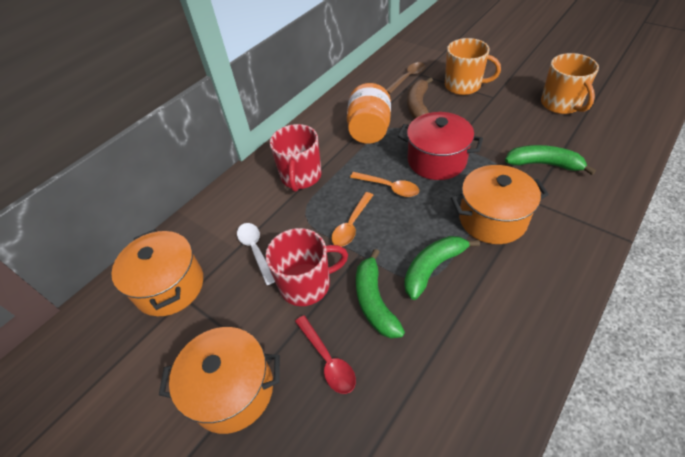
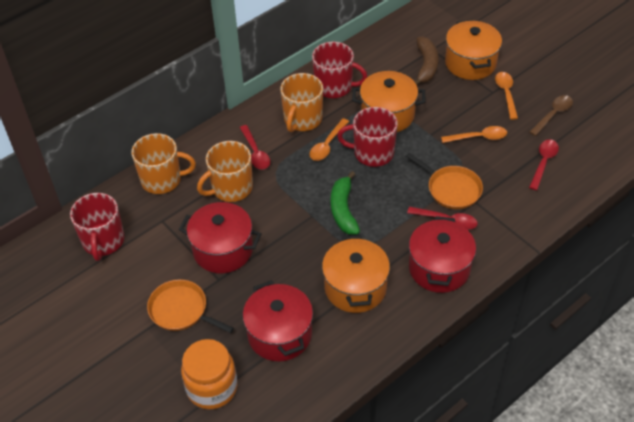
green banana: [356,249,405,338] [404,236,480,300] [505,145,596,175] = 3 -> [331,171,360,235] = 1
orange mug: [445,38,501,95] [541,53,599,114] = 2 -> [131,133,196,194] [197,141,253,202] [280,73,323,132] = 3
orange pan: none = 0 -> [147,279,234,333] [406,153,483,209] = 2
orange spoon: [331,192,373,247] [350,172,419,197] = 2 -> [310,118,349,161] [441,126,507,143] [495,72,518,120] = 3
red mug: [265,228,348,306] [270,124,322,192] = 2 -> [70,193,124,261] [312,42,367,98] [337,107,398,167] = 3
red pot: [398,112,483,180] = 1 -> [179,202,261,273] [243,280,313,361] [409,216,476,293] = 3
red spoon: [295,315,356,394] = 1 -> [240,125,270,170] [407,207,478,230] [529,139,559,190] = 3
white spoon: [237,223,275,285] = 1 -> none = 0

